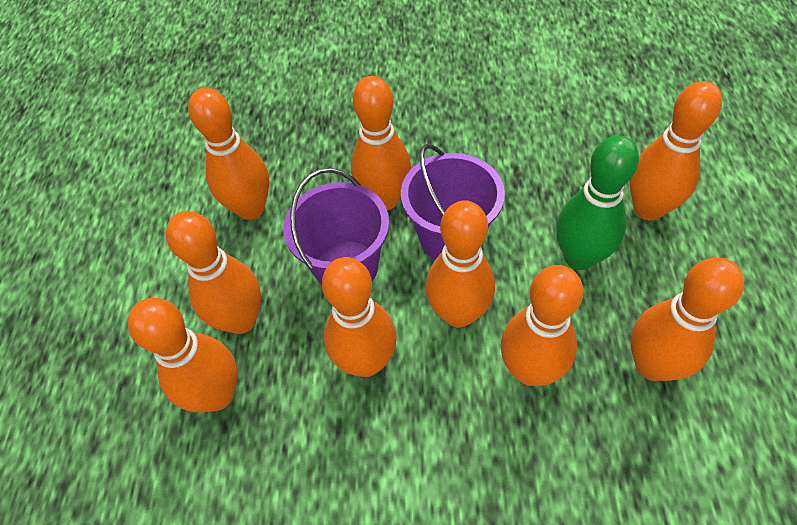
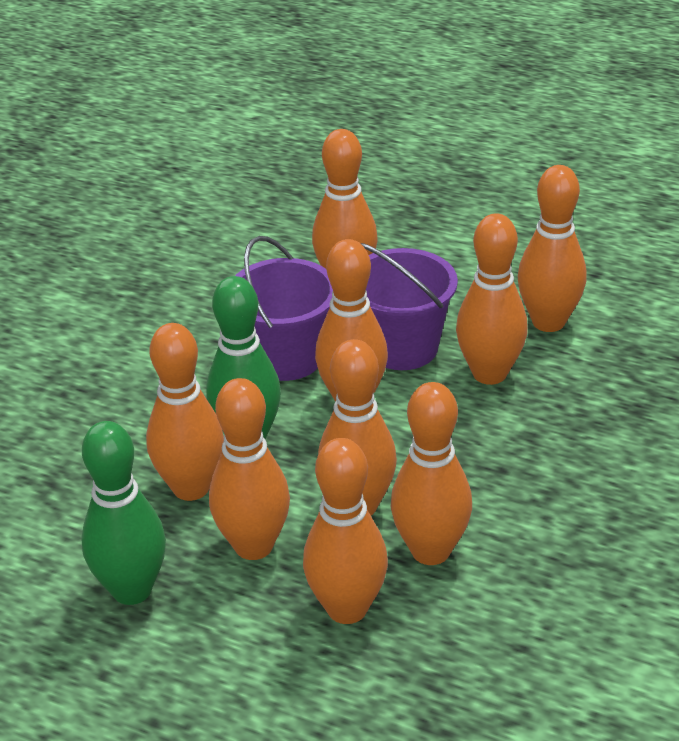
green bowling pin: [556,135,639,270] = 1 -> [81,421,166,605] [206,276,281,440] = 2

